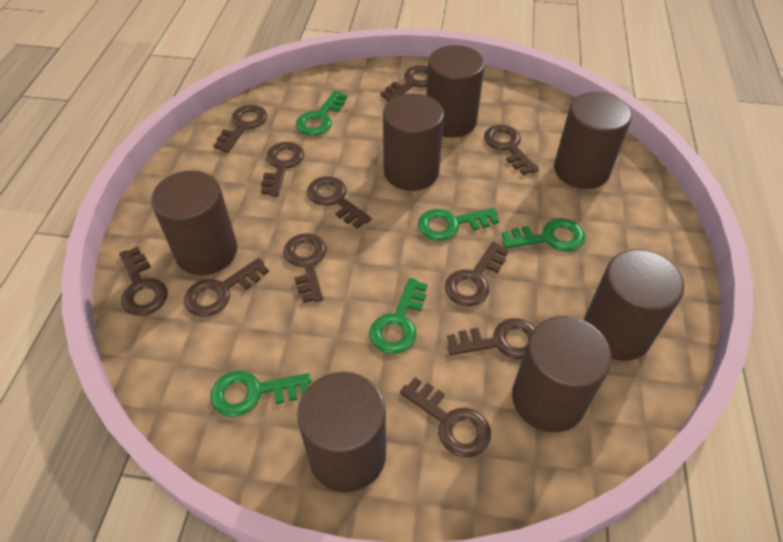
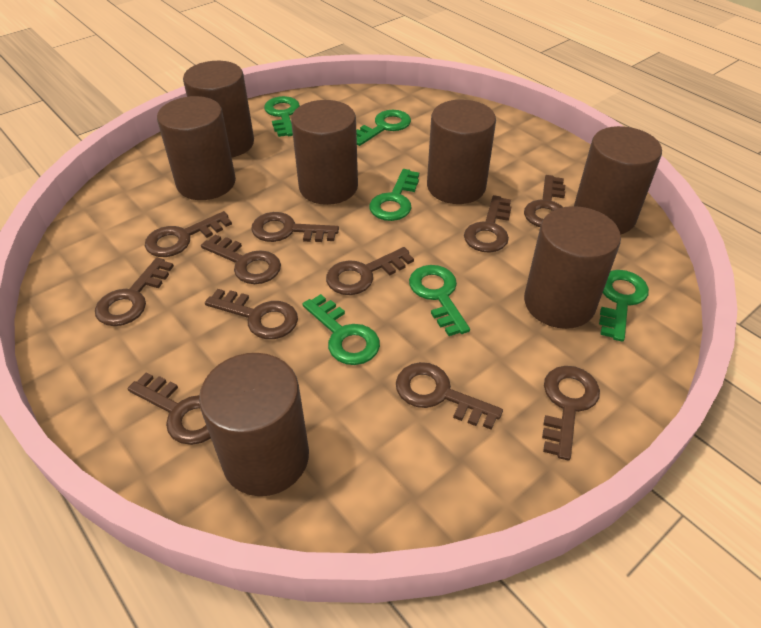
green key: [210,371,311,417] [296,91,347,136] [370,278,427,354] [418,208,499,241] [502,218,585,251] = 5 -> [264,96,300,137] [302,294,380,365] [356,110,411,146] [369,169,419,221] [409,265,470,336] [599,270,649,342] = 6

